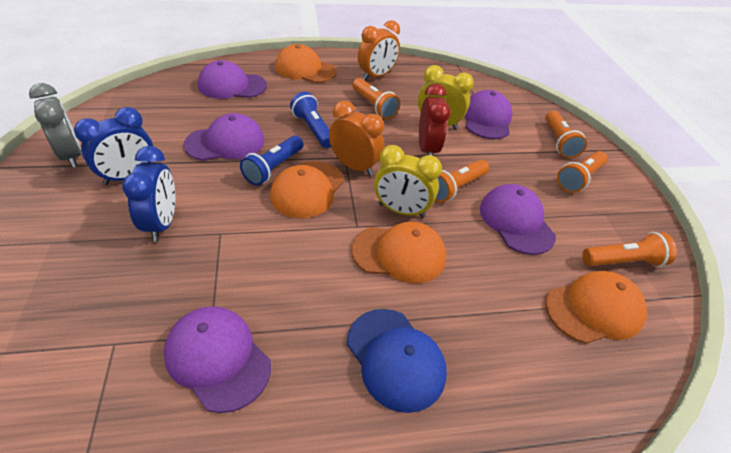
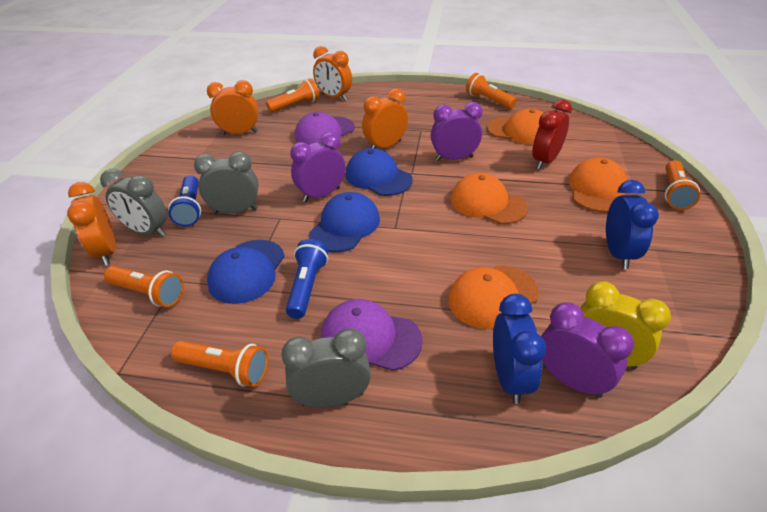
blue cap: [347,309,447,413] = 1 -> [207,240,285,304] [309,192,380,252] [346,148,413,196] = 3
grey clock: [29,83,81,168] = 1 -> [100,169,167,237] [194,151,259,214] [281,328,371,408] = 3
orange clock: [329,100,384,176] [358,20,400,81] = 2 -> [67,182,116,265] [207,80,258,135] [313,46,352,101] [362,88,408,148] = 4
purple cap: [164,306,271,413] [184,113,265,161] [198,60,267,99] [464,90,512,139] [480,184,556,255] = 5 -> [295,112,355,145] [321,299,423,371] = 2
purple clock: none = 0 -> [290,132,345,202] [431,102,482,161] [541,302,634,398] = 3
yellow clock: [374,145,442,218] [418,65,474,130] = 2 -> [580,281,671,370] = 1

